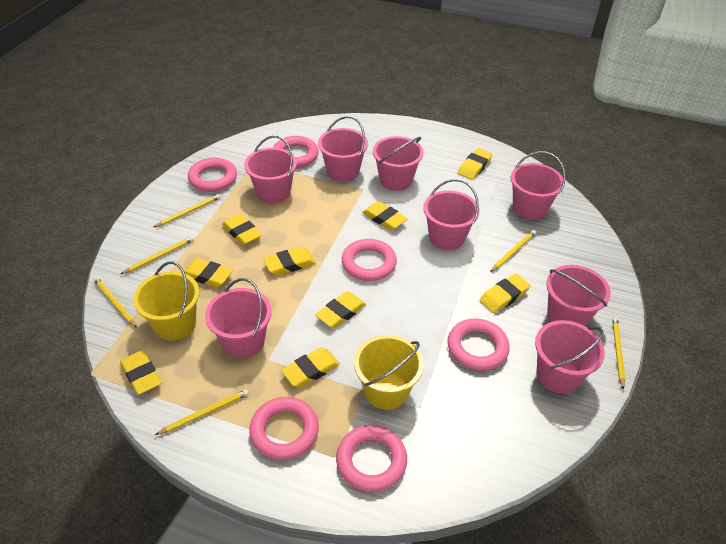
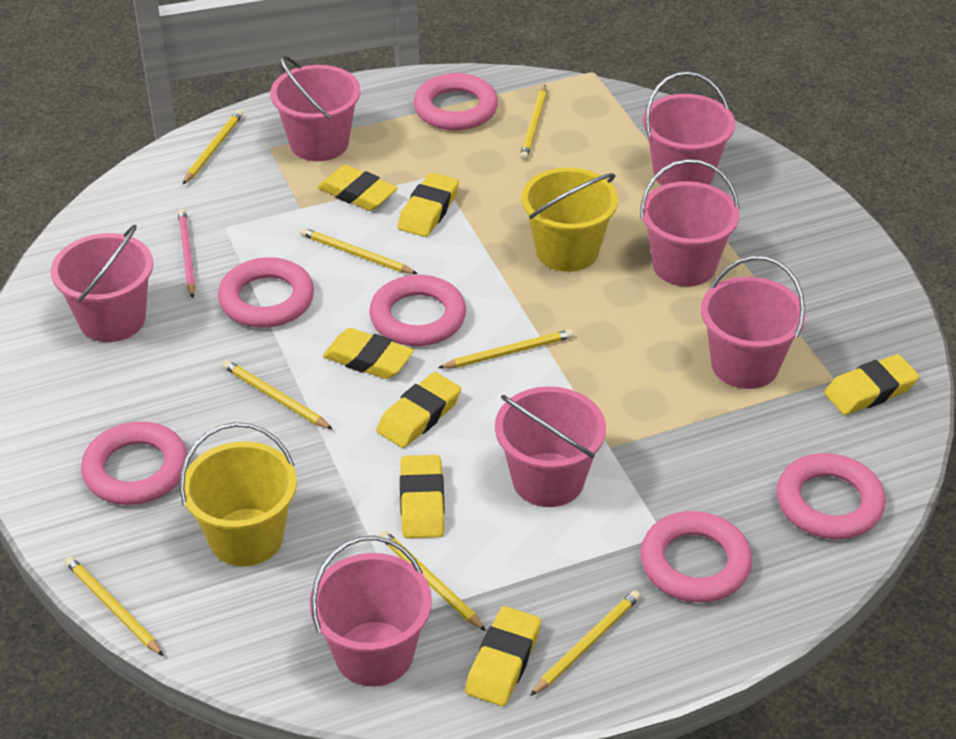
pink bucket: [205,278,272,358] [244,136,297,204] [318,116,368,182] [373,136,424,191] [423,179,479,250] [511,151,566,220] [535,320,605,393] [546,265,611,327] = 8 -> [51,225,153,342] [270,55,361,161] [309,535,432,686] [495,386,606,507] [640,159,740,287] [643,71,735,185] [701,256,806,389] = 7
pink pencil: none = 0 -> [178,209,196,298] = 1
yellow eraser: [120,350,162,395] [184,258,233,288] [222,214,262,245] [263,247,315,275] [281,348,340,388] [315,291,366,328] [362,201,407,230] [458,148,493,180] [480,274,530,313] = 9 -> [318,165,398,211] [323,328,414,379] [377,372,461,448] [398,172,459,237] [400,455,445,538] [465,606,541,706] [824,354,919,415] = 7
yellow pencil: [93,277,137,328] [121,236,194,274] [154,194,220,227] [155,389,249,435] [490,230,536,272] [612,317,625,390] = 6 -> [65,556,164,656] [183,110,243,184] [223,360,333,430] [300,228,418,274] [379,530,486,631] [438,329,573,368] [520,85,546,160] [530,590,641,696] = 8

